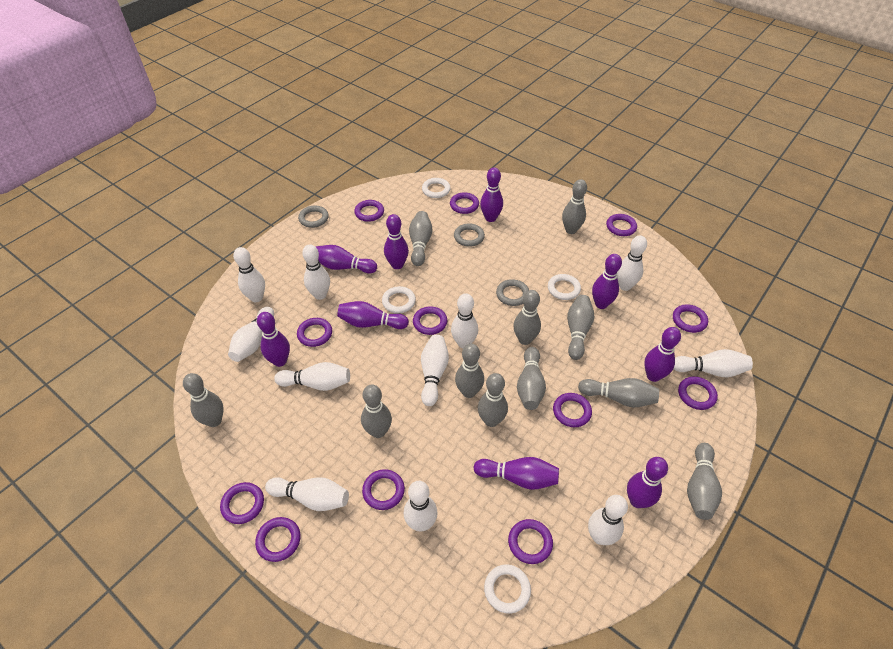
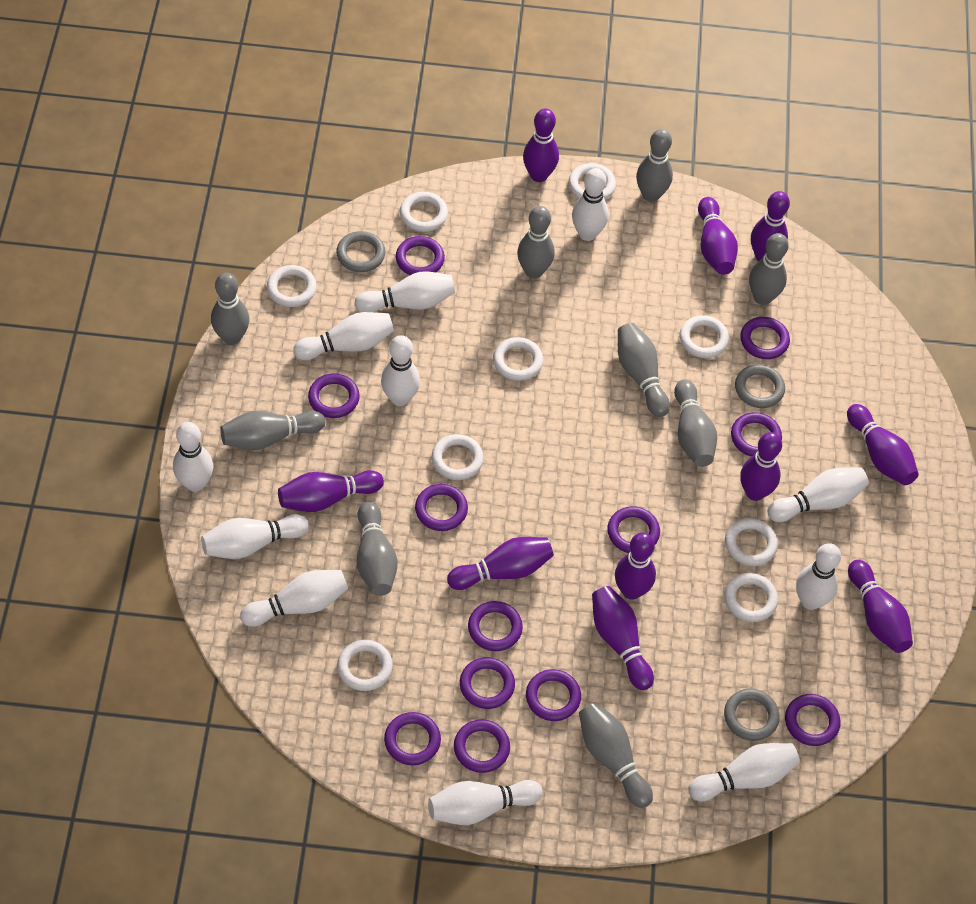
grey bowling pin: [183,373,224,427] [361,385,392,438] [409,211,433,266] [455,344,484,398] [478,373,508,427] [513,290,541,345] [517,347,546,410] [562,179,587,234] [567,295,594,360] [578,378,659,407] [687,443,722,520] = 11 -> [211,273,250,345] [220,411,325,450] [357,501,398,596] [517,206,555,278] [579,702,653,808] [618,323,670,417] [636,129,673,202] [674,379,717,467] [749,233,789,305] = 9
purple bowling pin: [257,312,290,367] [315,245,377,274] [337,301,409,329] [384,214,409,269] [474,457,559,490] [480,167,503,222] [592,254,622,309] [627,457,668,508] [644,327,681,382] = 9 -> [278,470,384,512] [447,537,554,590] [523,108,559,182] [592,586,654,690] [615,532,656,600] [698,197,738,275] [740,432,782,501] [751,191,790,261] [847,404,919,485] [848,560,913,653] = 10
white ring: [382,286,416,313] [422,178,451,198] [484,565,531,613] [548,274,581,300] = 4 -> [267,265,317,307] [337,640,393,691] [400,192,448,232] [432,434,484,480] [493,337,543,381] [569,163,616,200] [680,315,729,358] [724,573,778,622] [725,518,778,566] = 9

